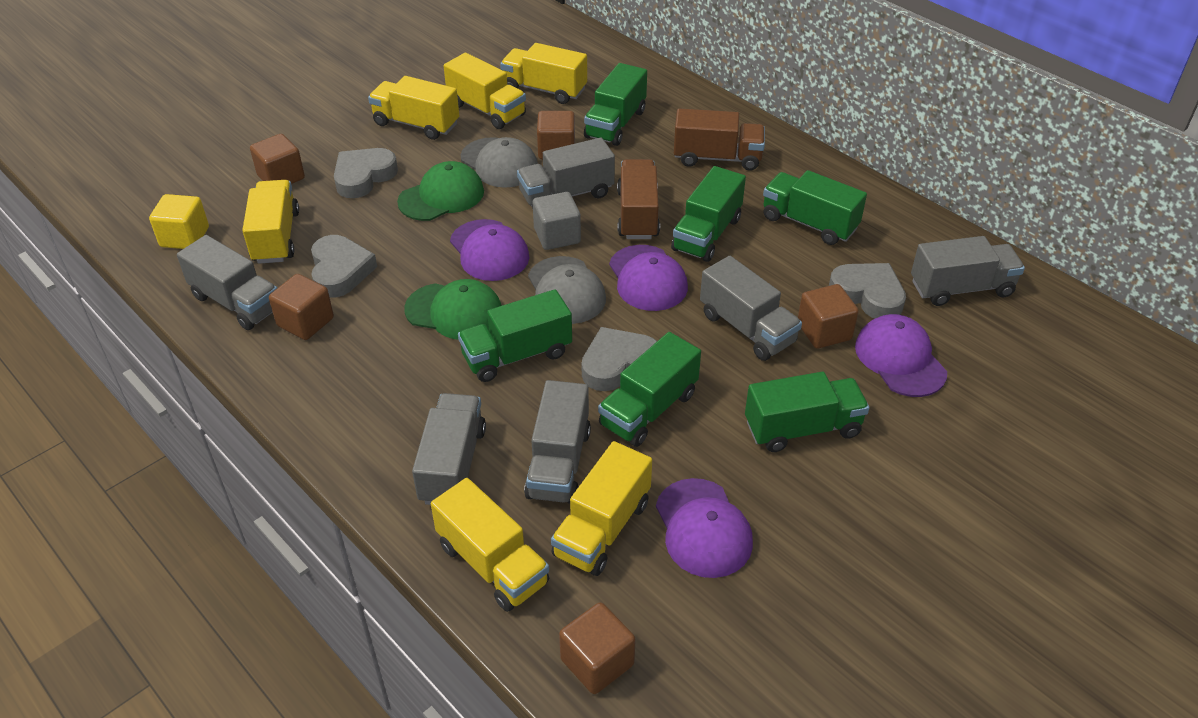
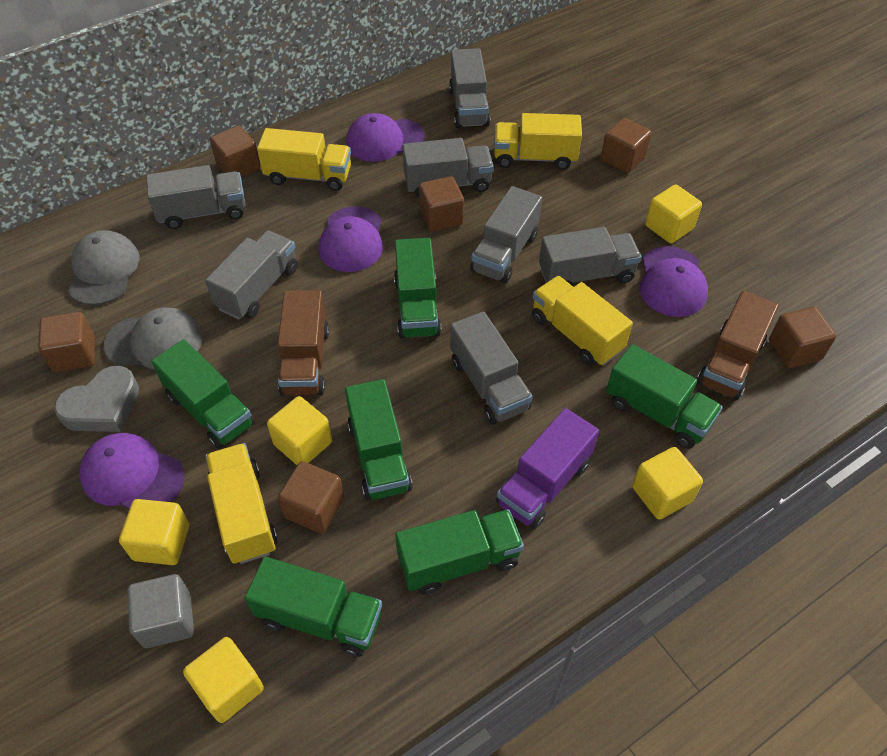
brown cube: [250,134,305,184] [269,274,334,340] [537,111,575,160] [559,602,636,694] [798,284,859,349] = 5 -> [38,312,95,372] [210,126,261,177] [278,461,344,534] [419,176,464,232] [601,118,651,173] [769,307,836,368] = 6
green cap: [397,161,484,221] [404,279,502,340] = 2 -> none = 0
grey heart: [311,235,377,298] [334,148,398,198] [581,327,657,391] [829,263,906,319] = 4 -> [54,366,139,432] = 1
grey truck: [177,235,277,330] [412,393,486,505] [517,138,615,209] [524,380,591,504] [700,256,802,361] [911,236,1025,306] = 6 -> [146,165,245,229] [205,230,298,320] [403,138,494,198] [449,48,490,128] [450,312,533,424] [470,186,542,284] [539,227,642,286] = 7
purple truck: none = 0 -> [496,408,599,529] = 1
yellow cube: [149,194,209,249] = 1 -> [119,499,189,565] [183,637,264,723] [267,396,332,465] [632,447,703,520] [645,184,702,244] = 5
yellow truck: [242,180,299,264] [368,76,459,140] [431,478,549,612] [444,53,526,129] [500,43,587,104] [551,441,652,576] = 6 -> [205,443,277,564] [257,128,351,191] [494,113,582,170] [532,276,633,366] = 4

